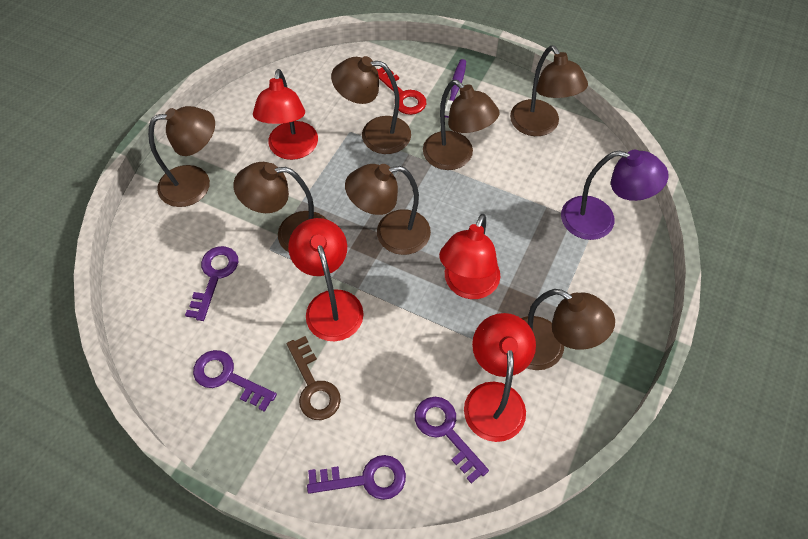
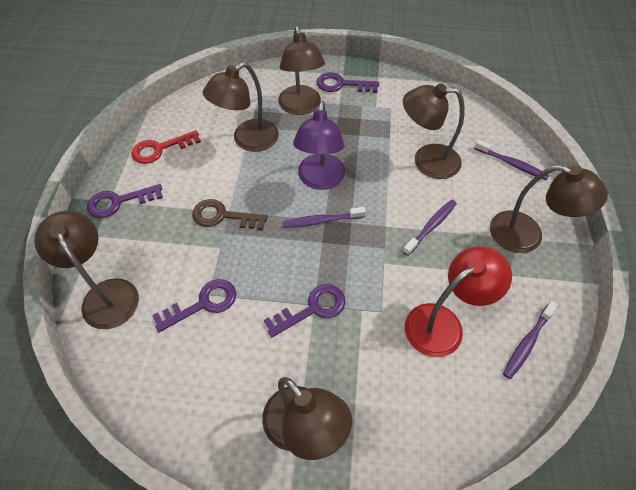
brown lamp: [148,106,215,207] [233,162,327,252] [331,56,411,154] [345,164,431,255] [423,80,499,170] [510,45,588,136] [521,289,615,370] = 7 -> [34,211,139,329] [203,62,279,152] [262,377,352,460] [278,27,325,115] [403,83,465,179] [490,165,608,253] = 6
purple toothbrush: [445,59,466,118] = 1 -> [283,207,366,228] [403,200,457,256] [474,139,549,181] [503,301,558,379] = 4
red lamp: [253,69,318,160] [288,218,364,341] [439,214,500,299] [464,313,536,442] = 4 -> [405,246,512,357] = 1

